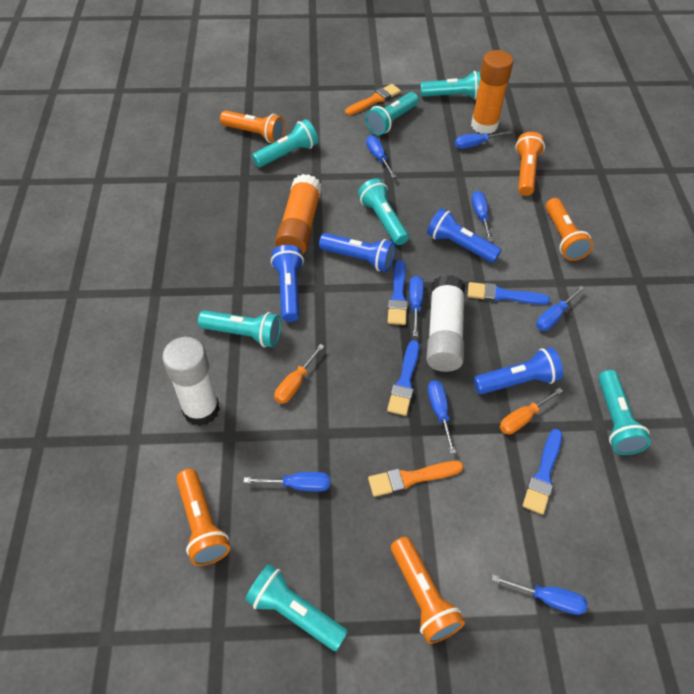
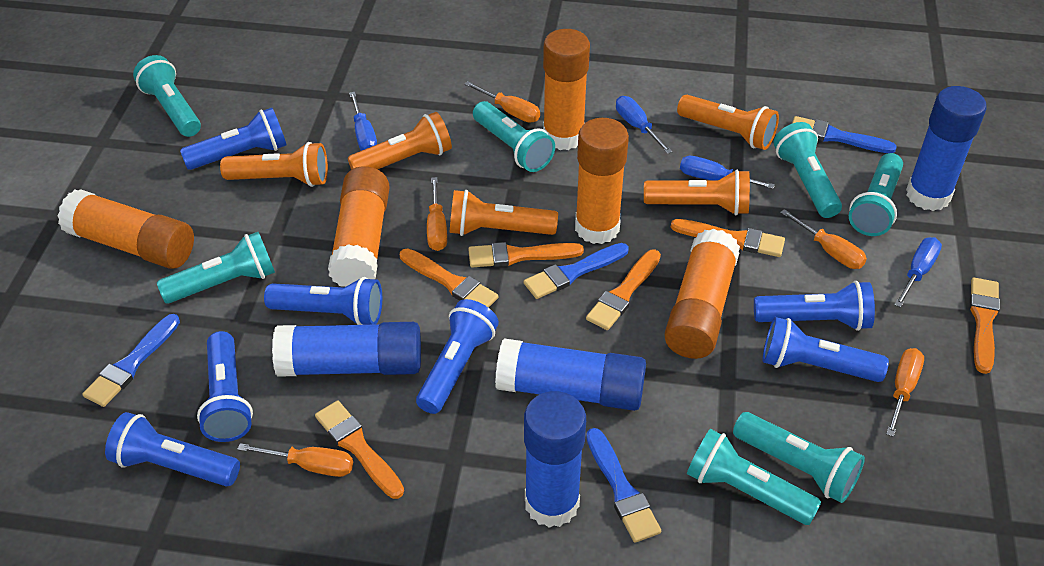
blue flashlight: [271,245,304,322] [319,233,395,272] [427,208,501,263] [474,347,563,394] = 4 -> [105,412,240,486] [180,108,286,170] [197,331,253,442] [264,277,382,325] [416,299,499,414] [754,281,875,331] [762,317,889,382] = 7
blue glue stick: none = 0 -> [272,322,421,377] [495,338,646,411] [524,391,586,528] [906,86,986,211] = 4
blue screwdriver: [244,472,330,492] [366,135,396,178] [409,276,424,337] [428,380,456,454] [455,130,512,149] [472,191,493,242] [492,575,587,615] [536,286,584,331] = 8 -> [349,92,377,151] [616,96,673,154] [680,156,775,189] [894,237,942,308] = 4
orange brush: [345,84,401,115] [368,461,464,497] = 2 -> [315,400,404,499] [400,248,498,308] [468,242,584,267] [586,249,661,330] [671,219,785,257] [970,278,1000,374] = 6
orange glue stick: [275,174,322,255] [471,50,513,134] = 2 -> [58,189,194,269] [328,166,390,287] [543,29,590,150] [575,118,629,244] [664,229,740,359] = 5
orange screwdriver: [274,344,324,404] [500,387,563,434] = 2 -> [237,443,353,477] [427,177,447,251] [464,81,540,123] [780,209,867,269] [886,348,924,437] = 5
white glue stick: [162,337,220,426] [426,275,465,372] = 2 -> none = 0

